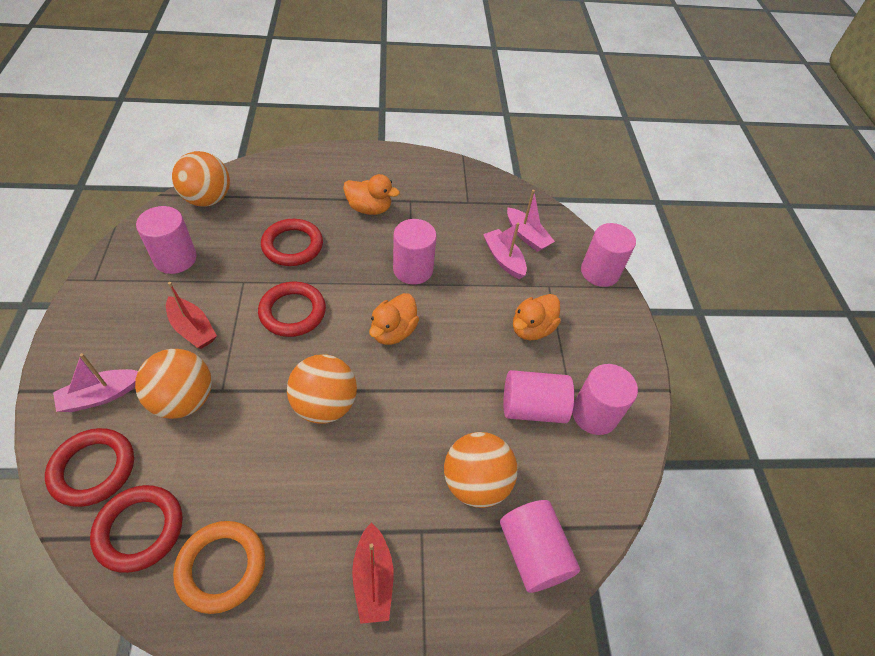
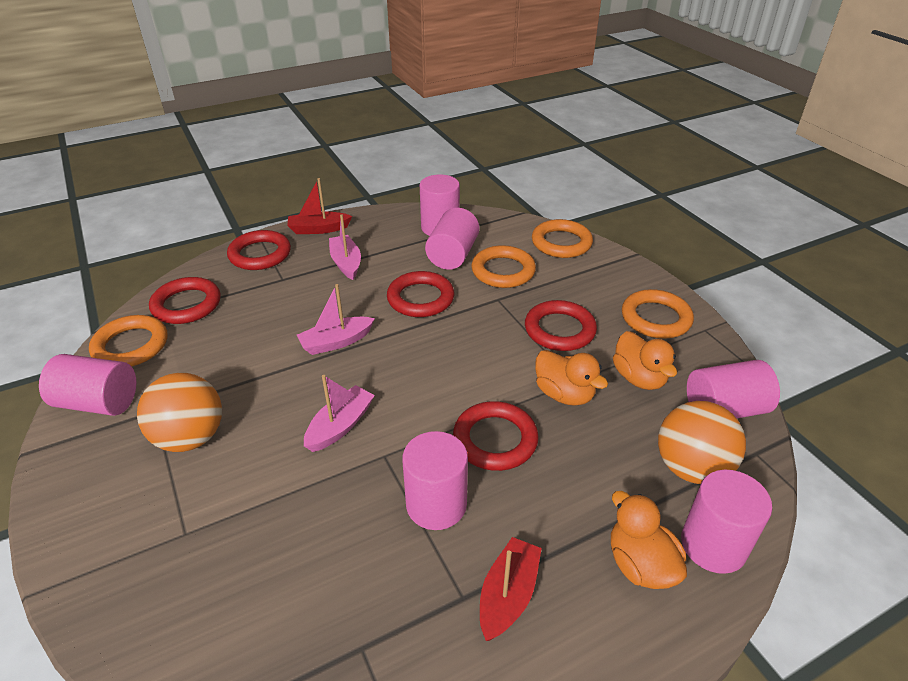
orange ball: [135,349,212,419] [172,151,230,207] [287,354,357,424] [444,432,518,508] = 4 -> [137,373,222,452] [658,401,746,484] = 2
orange ring: [173,521,265,614] = 1 -> [89,315,167,367] [471,245,536,288] [532,219,593,258] [622,289,694,339] = 4
red ring: [45,428,134,507] [90,485,183,573] [258,281,326,337] [261,219,323,266] = 4 -> [149,277,221,324] [227,230,291,270] [387,271,454,317] [453,401,539,471] [525,300,597,351] = 5

